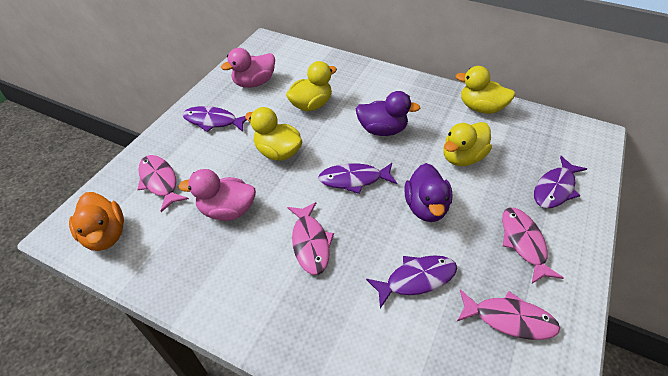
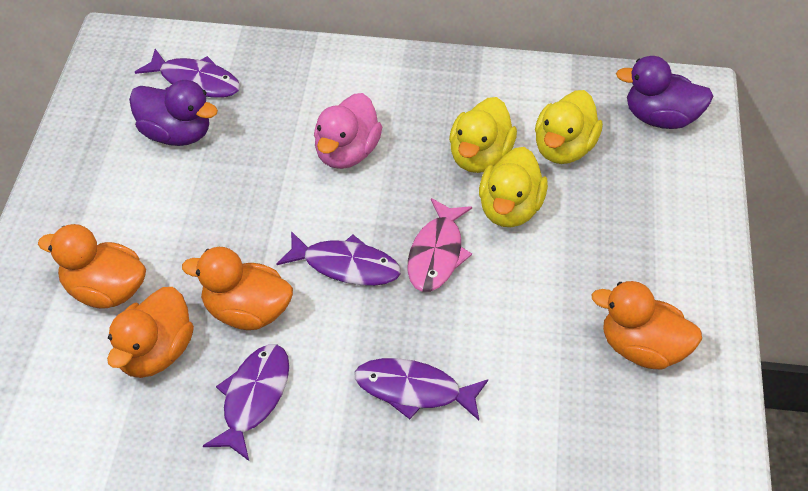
orange duck: [69,192,124,251] = 1 -> [38,224,146,309] [107,287,194,378] [182,247,293,330] [592,281,702,370] = 4
pink duck: [179,169,256,221] [221,48,275,88] = 2 -> [314,93,382,169] = 1
pink fish: [137,155,189,212] [287,202,334,275] [457,289,560,340] [502,207,564,284] = 4 -> [408,198,472,292] = 1
yellow duck: [245,107,302,161] [286,61,337,111] [443,122,492,166] [456,66,515,114] = 4 -> [449,97,517,173] [479,147,548,227] [535,90,603,164] = 3

